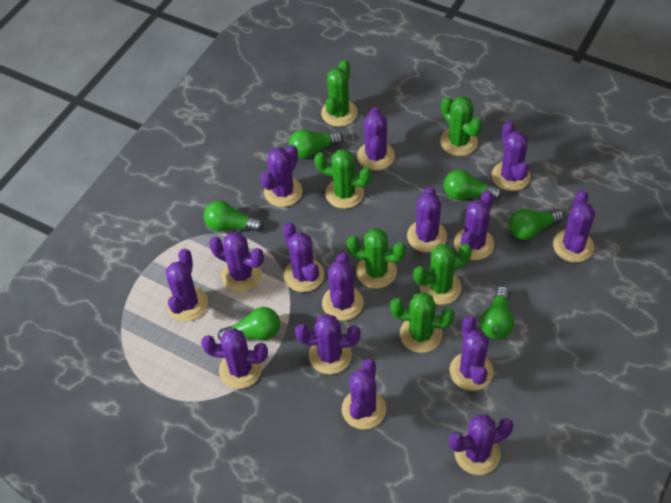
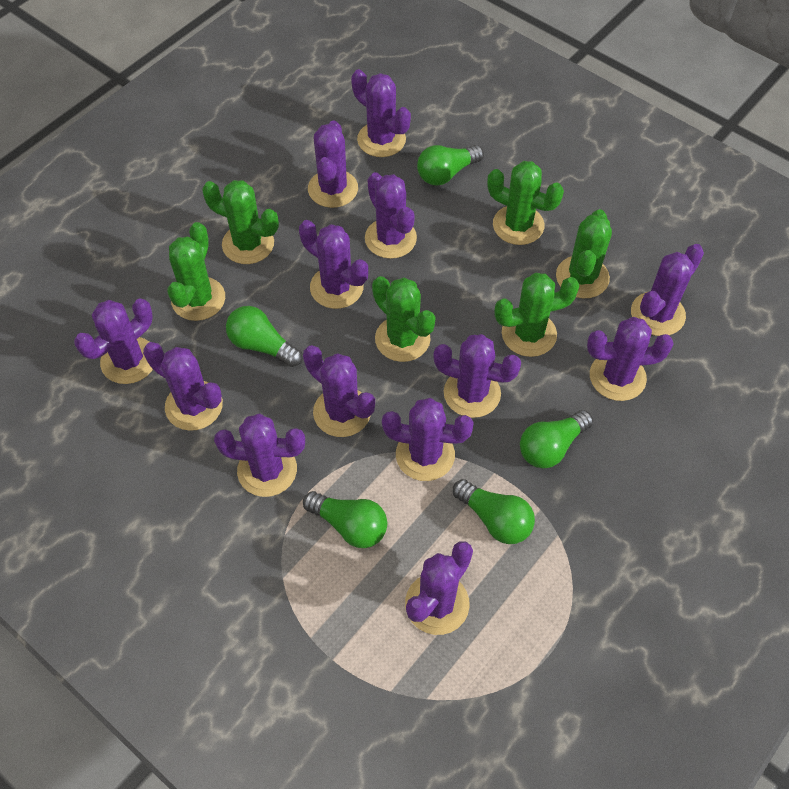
green light bulb: [204,201,264,232] [218,307,280,340] [289,129,343,159] [444,170,502,200] [480,286,514,339] [509,208,564,240] = 6 -> [226,306,303,367] [303,491,387,548] [417,145,484,186] [453,479,535,544] [520,410,593,469] = 5
purple cactus: [166,249,208,321] [201,328,268,389] [209,232,264,292] [261,145,303,207] [283,222,324,292] [295,314,361,374] [322,253,364,321] [342,359,386,429] [357,107,395,171] [407,187,447,253] [449,316,494,391] [449,414,514,475] [454,190,494,260] [492,121,531,191] [553,190,595,262] = 15 -> [74,298,153,384] [143,342,223,431] [214,413,305,497] [299,220,368,309] [303,345,375,437] [308,121,358,208] [351,69,411,157] [365,172,417,259] [382,398,474,481] [405,541,473,635] [433,334,521,418] [587,317,674,401] [631,244,704,336] = 13

